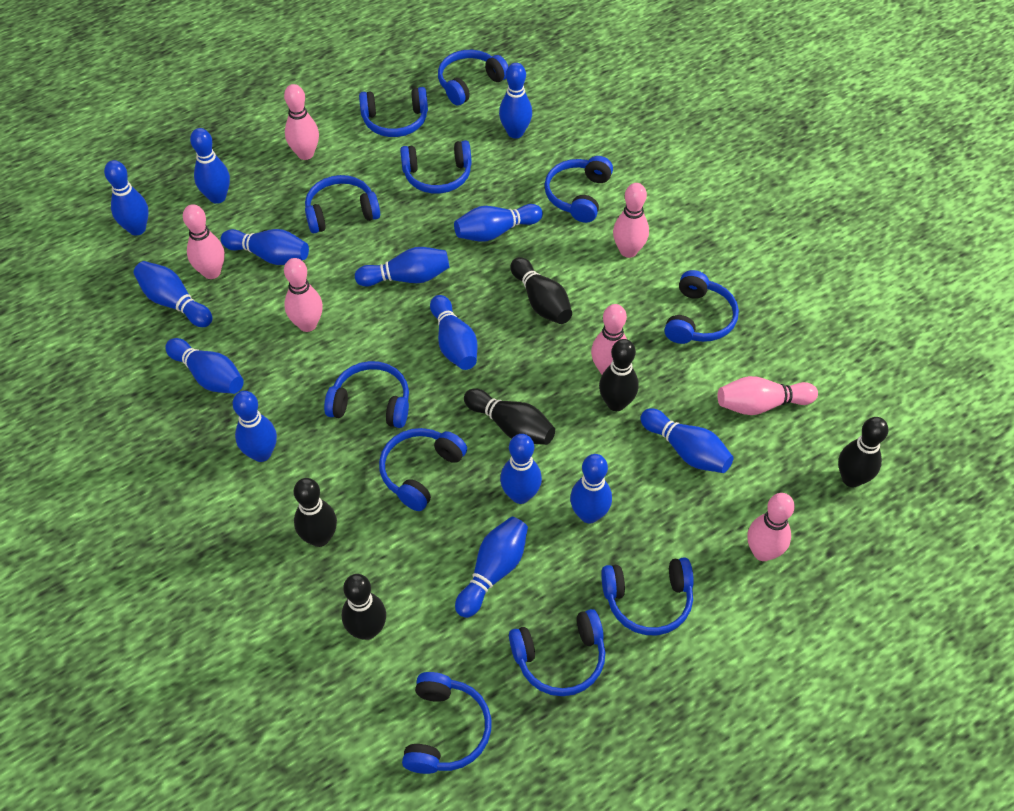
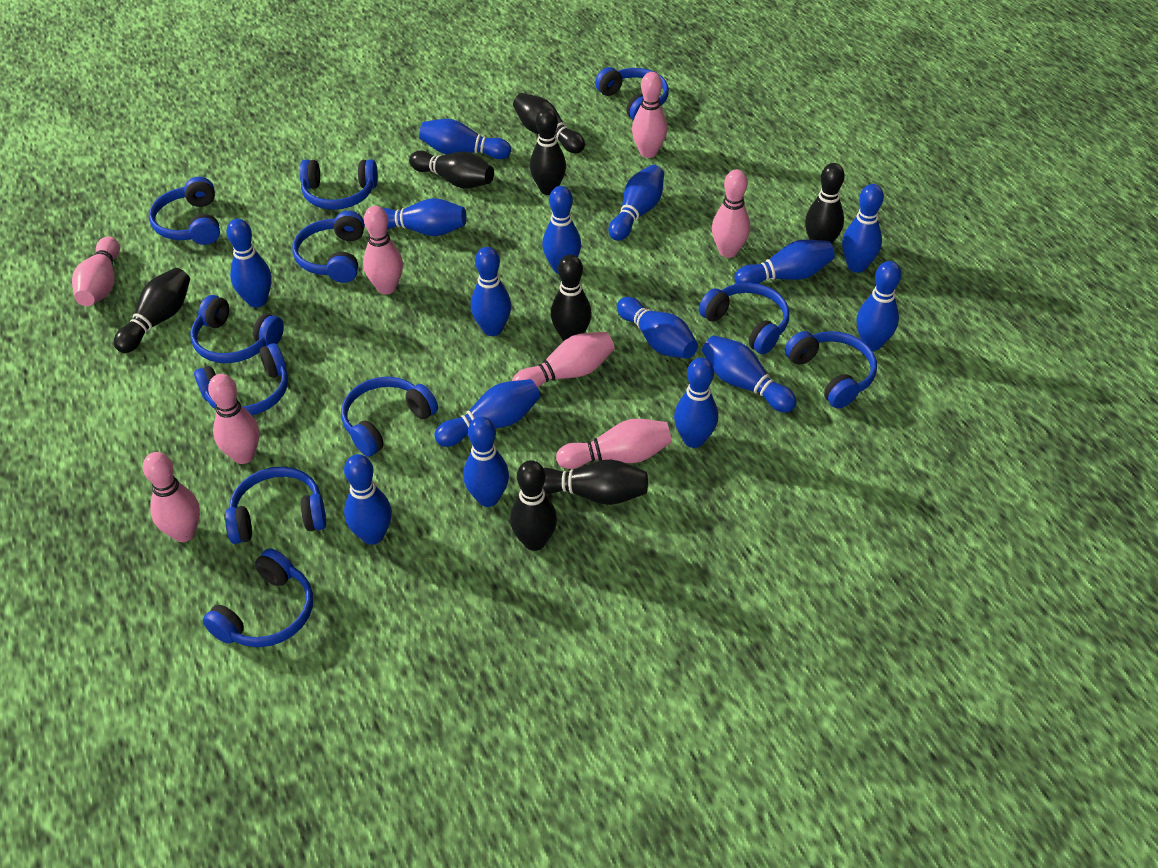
black bowling pin: [294,478,337,547] [342,574,386,640] [464,388,555,445] [510,257,572,324] [599,339,639,411] [838,417,889,487] = 6 -> [114,268,190,353] [409,151,494,188] [510,460,557,551] [513,93,585,154] [530,108,566,195] [543,459,648,505] [551,255,592,341] [805,163,845,244] = 8
blue bowling pin: [104,160,149,235] [133,261,212,327] [165,338,244,394] [190,128,230,204] [221,229,309,265] [233,391,277,462] [355,247,450,287] [430,295,477,370] [454,204,543,242] [455,517,528,618] [499,63,532,138] [500,434,542,504] [570,454,612,524] [640,408,733,473] = 14 -> [227,219,272,308] [344,454,392,545] [382,198,467,236] [419,119,511,159] [434,379,540,447] [463,416,509,507] [471,247,511,336] [542,186,581,274] [609,165,664,241] [617,297,698,359] [674,357,718,448] [702,335,797,413] [735,240,835,284] [842,184,884,273] [857,261,901,351] = 15
pink bowling pin: [183,204,225,279] [284,84,319,160] [284,258,323,332] [591,304,627,374] [613,183,649,258] [718,376,818,415] [747,493,795,561] = 7 -> [72,237,120,306] [143,452,200,542] [208,374,259,464] [363,206,403,295] [512,332,615,388] [556,419,672,469] [632,72,667,158] [712,169,750,258] = 8

